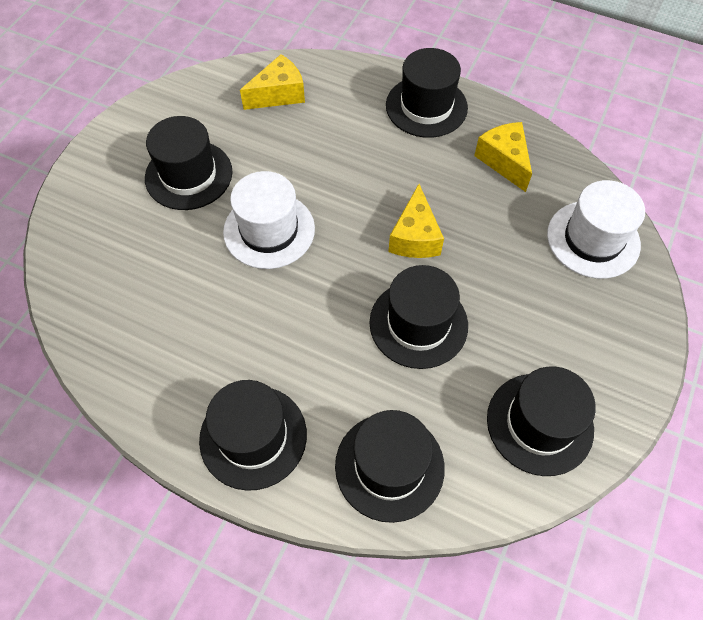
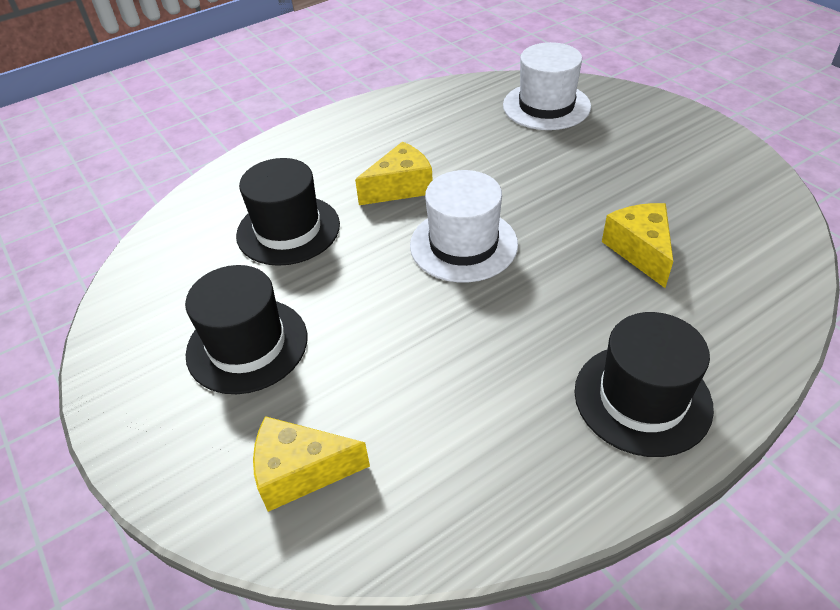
black hat: [145,116,232,210] [199,380,307,491] [335,410,445,523] [370,265,468,369] [386,48,468,138] [487,366,596,476] = 6 -> [185,265,307,394] [236,158,340,266] [574,312,714,457] = 3

